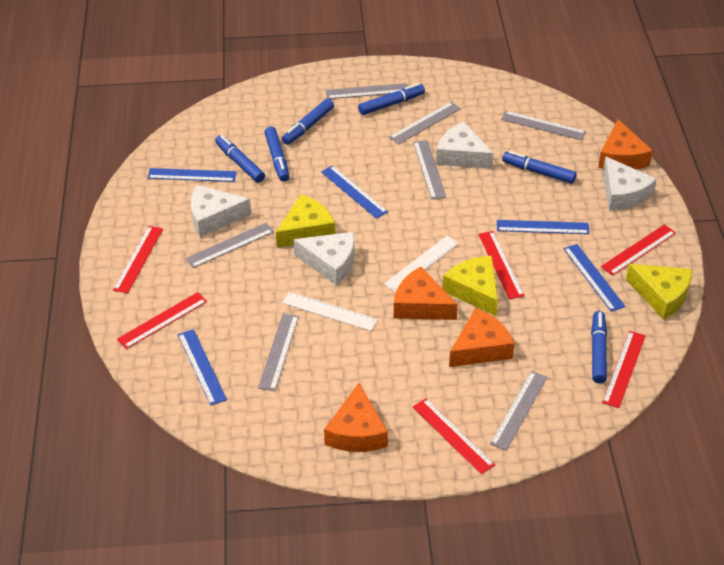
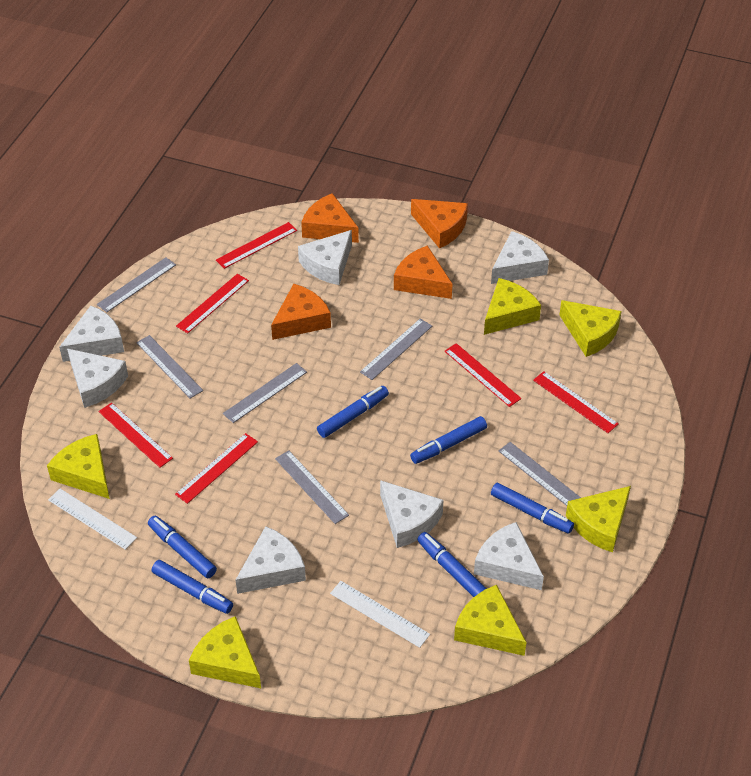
blue ruler: [147,168,236,182] [178,329,227,406] [321,165,388,219] [497,220,589,234] [563,244,625,312] = 5 -> none = 0
grey ruler: [185,223,274,268] [258,314,299,391] [326,83,408,99] [389,102,461,144] [413,140,446,199] [490,371,547,451] [501,111,586,140] = 7 -> [97,257,176,312] [136,335,203,398] [223,363,307,423] [275,450,349,524] [360,318,432,380] [499,442,581,506] = 6
white cheese: [191,185,251,237] [293,232,355,285] [436,122,494,169] [603,156,657,211] = 4 -> [59,306,124,362] [67,349,128,408] [236,526,306,594] [298,230,352,285] [380,480,444,548] [474,522,544,590] [491,231,549,284] = 7
yellow cheese: [276,194,335,248] [443,256,498,316] [626,264,692,320] = 3 -> [47,434,110,499] [189,616,261,688] [454,585,526,656] [484,278,541,335] [559,300,622,357] [566,486,631,553] = 6

